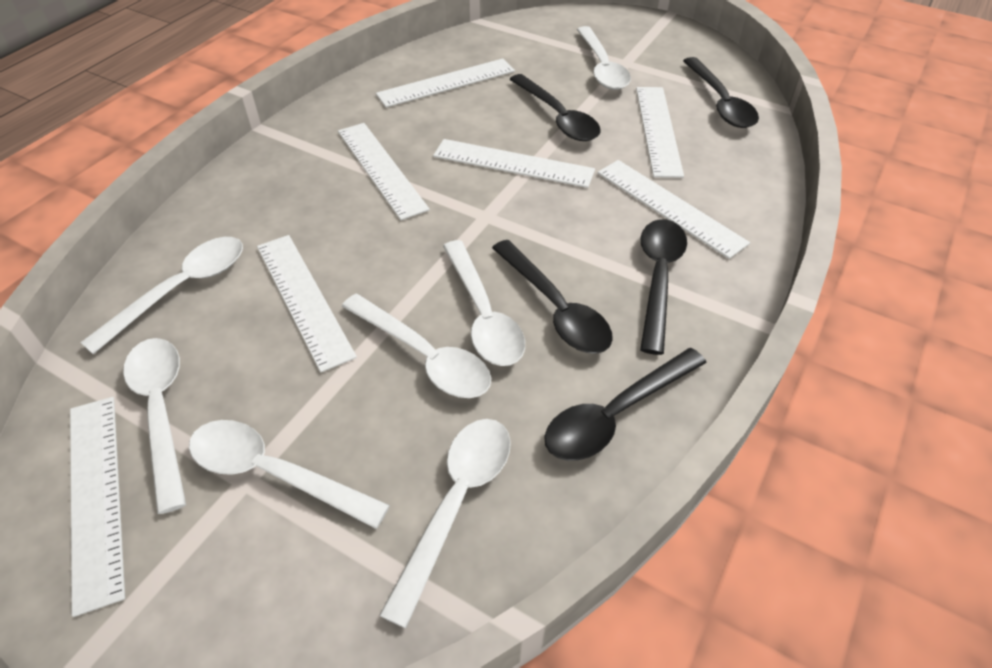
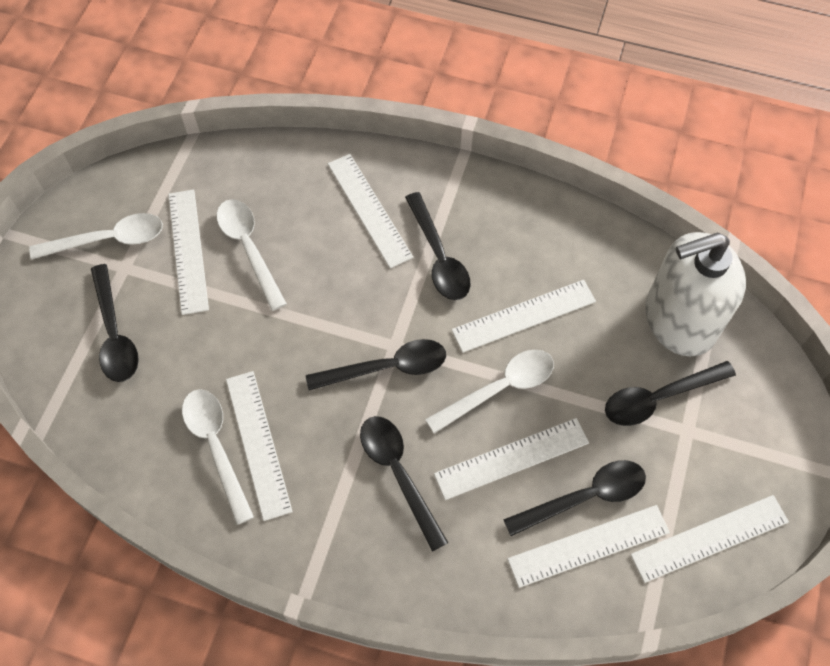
black spoon: [492,240,613,354] [509,74,600,141] [544,348,707,461] [640,219,687,355] [683,57,759,128] = 5 -> [91,264,139,382] [306,339,446,390] [360,416,448,552] [405,192,470,300] [503,460,646,536] [605,361,736,426] = 6
white soap dispenser: none = 0 -> [645,232,746,356] = 1
white spoon: [80,237,243,354] [123,338,186,514] [189,420,390,529] [342,294,491,398] [379,419,511,628] [443,240,525,366] [576,26,631,90] = 7 -> [29,213,163,260] [182,389,254,525] [217,199,287,311] [425,350,554,434] = 4

